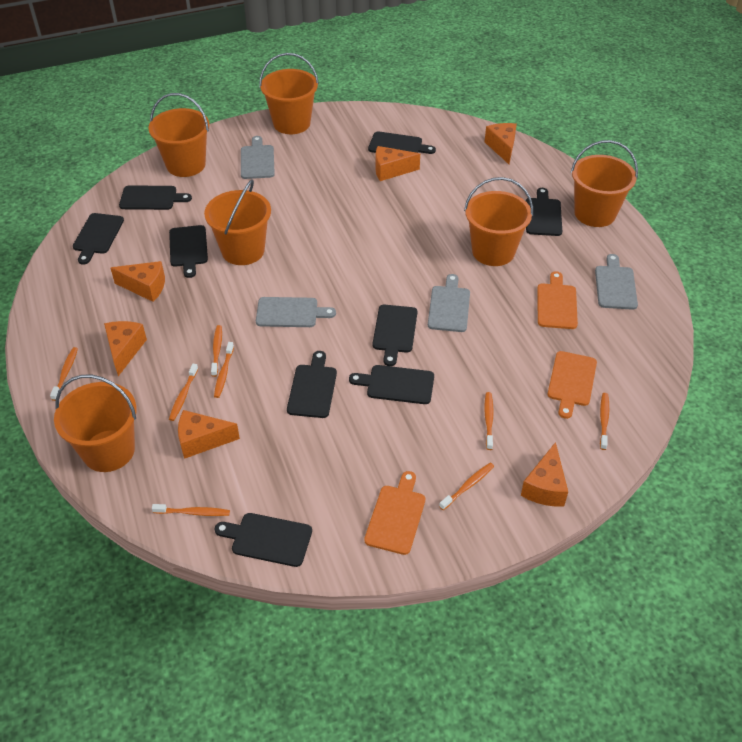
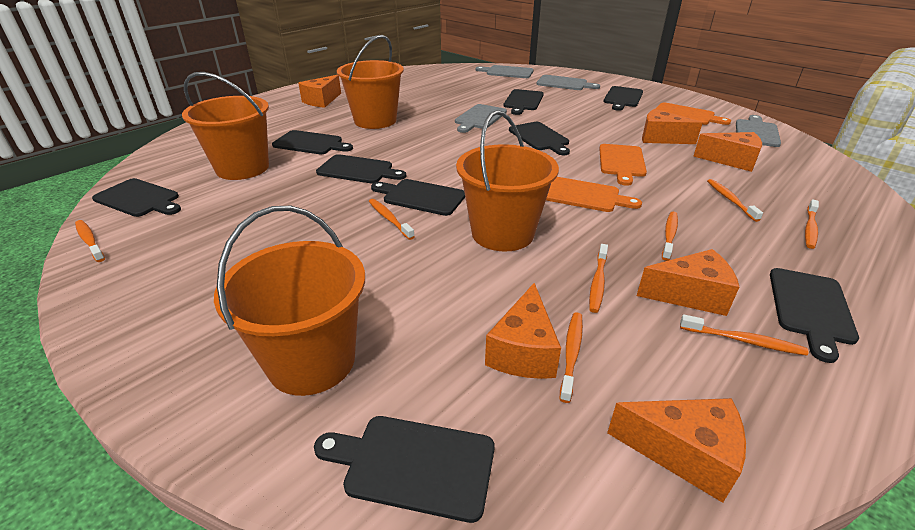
orange bucket: [54,375,137,472] [149,93,209,177] [204,180,271,265] [259,53,319,134] [464,177,533,266] [571,140,638,227] = 6 -> [182,72,269,180] [214,206,365,396] [337,35,404,129] [456,110,559,252] = 4

